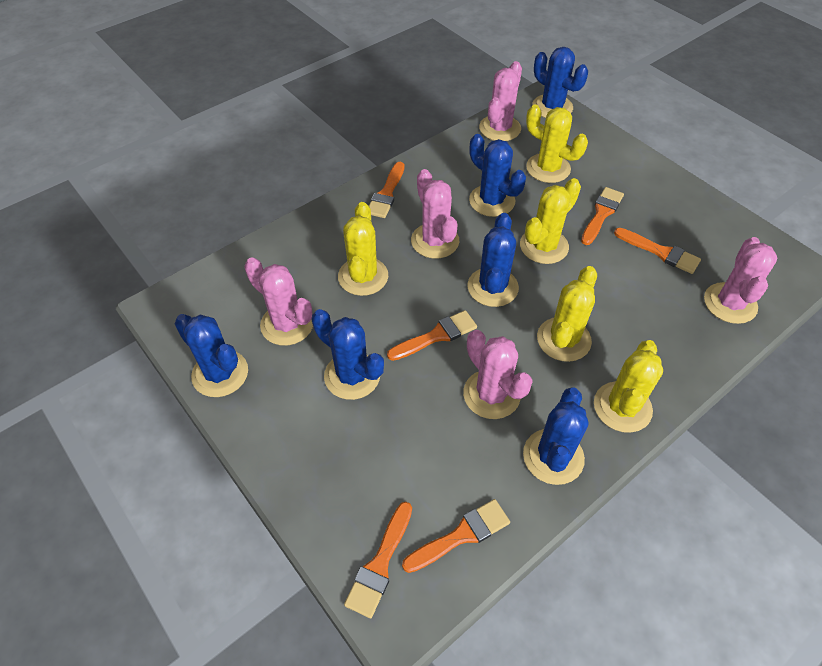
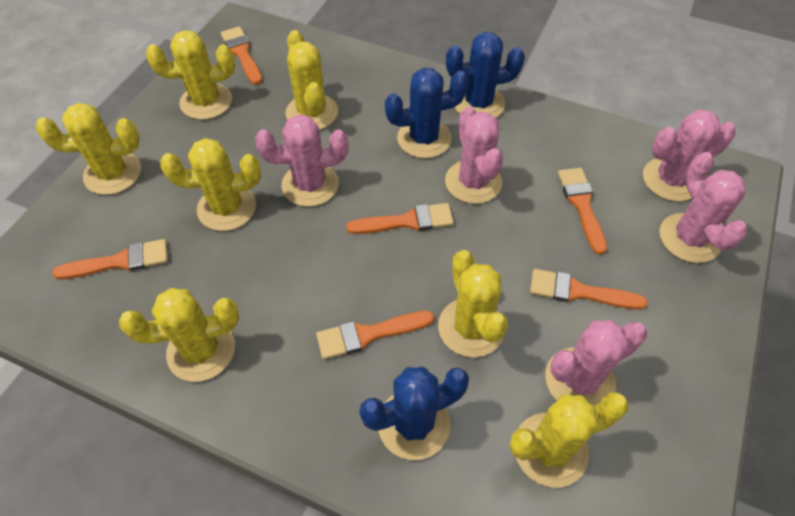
blue cactus: [175,314,248,397] [311,309,384,400] [468,213,519,307] [469,134,526,217] [523,387,588,485] [532,47,588,118] = 6 -> [359,367,469,460] [385,68,469,158] [446,32,525,118] = 3
yellow cactus: [338,202,388,296] [520,178,581,264] [526,105,588,183] [537,266,597,362] [594,340,663,433] = 5 -> [36,103,141,195] [119,288,239,382] [146,30,235,120] [160,138,261,231] [286,30,338,130] [438,250,508,357] [509,392,629,488] = 7

